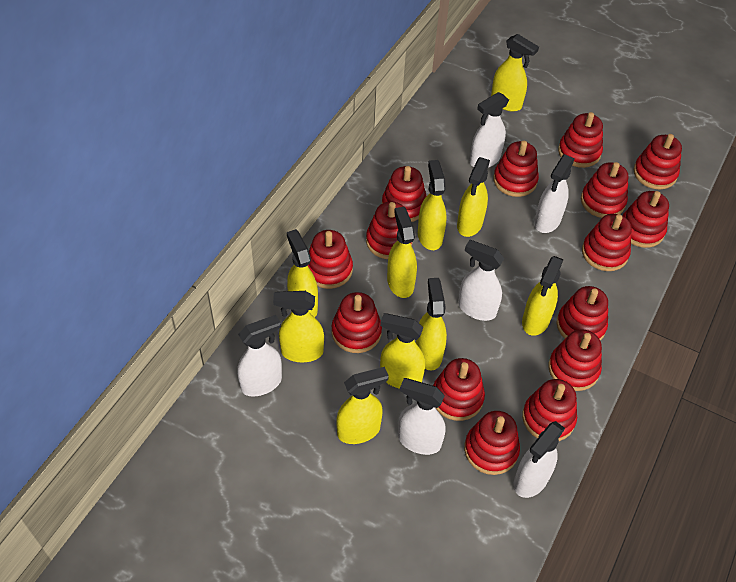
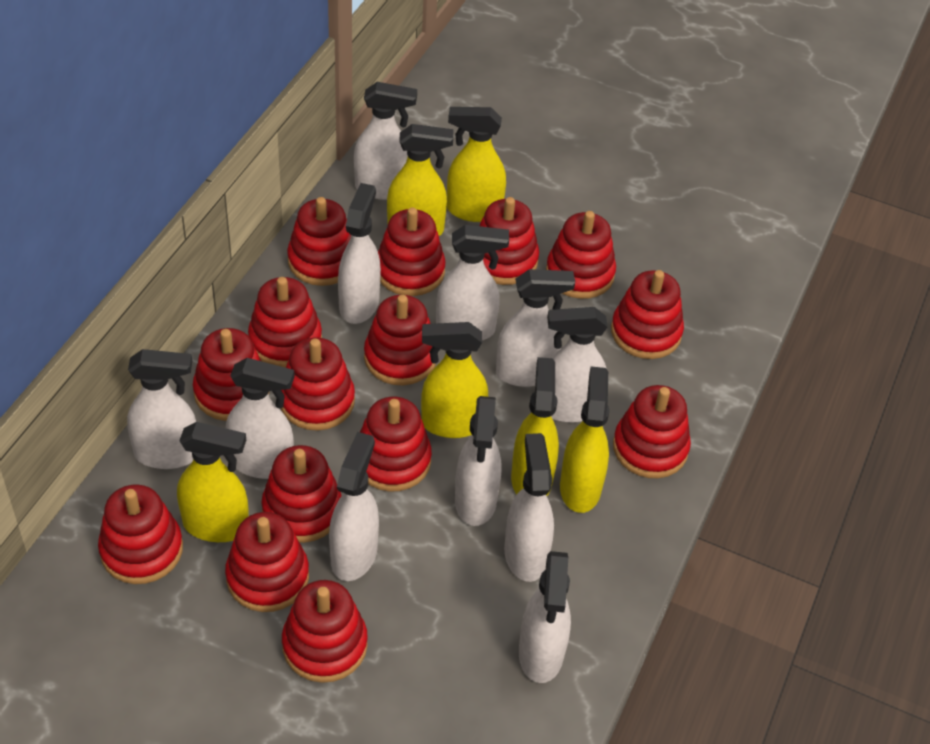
white spray bottle: [237,315,282,396] [398,378,446,455] [458,240,504,321] [470,92,509,168] [513,421,565,498] [534,154,575,233] = 6 -> [127,349,196,469] [226,358,295,479] [329,432,379,581] [338,183,381,324] [354,82,417,200] [436,225,509,341] [455,396,501,526] [496,269,575,387] [504,433,554,582] [519,551,571,683] [547,307,608,423] = 11
yellow spray bottle: [273,291,324,362] [287,229,318,317] [336,367,389,444] [380,313,425,389] [387,207,417,298] [416,278,447,371] [418,160,447,250] [457,157,490,237] [491,34,539,112] [522,256,564,336] = 10 -> [177,422,249,542] [387,124,453,236] [421,322,488,438] [447,107,506,222] [511,357,559,496] [560,366,610,513] = 6

